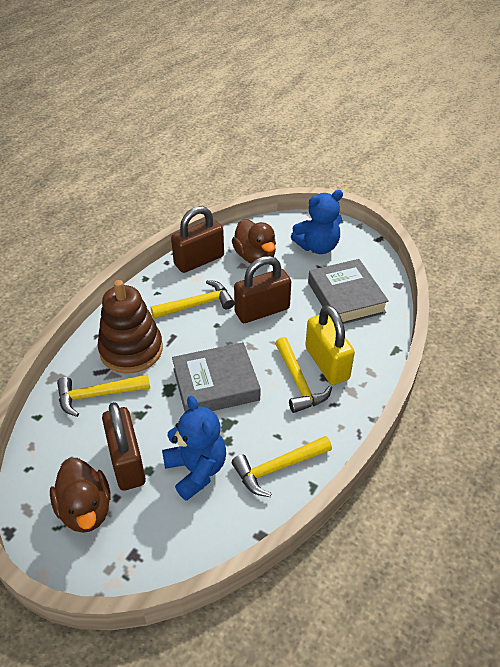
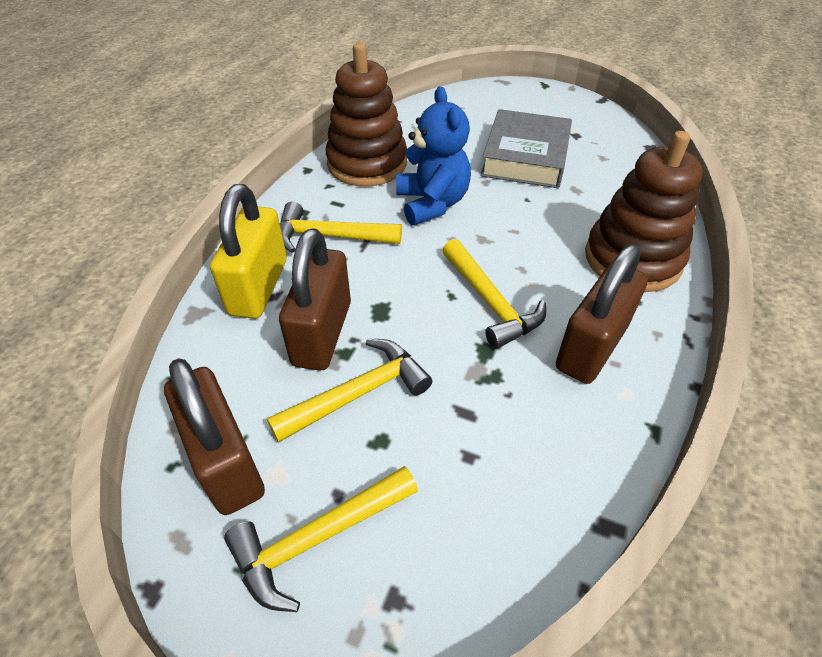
blue teddy bear: [162,396,226,501] [291,190,343,254] = 2 -> [396,86,471,225] = 1
brown duck: [50,458,110,533] [232,219,276,263] = 2 -> none = 0
brown stacking toy: [98,280,163,374] = 1 -> [326,43,407,187] [585,131,702,292] = 2
grey book: [172,342,261,412] [308,259,389,324] = 2 -> [481,109,572,188] = 1

